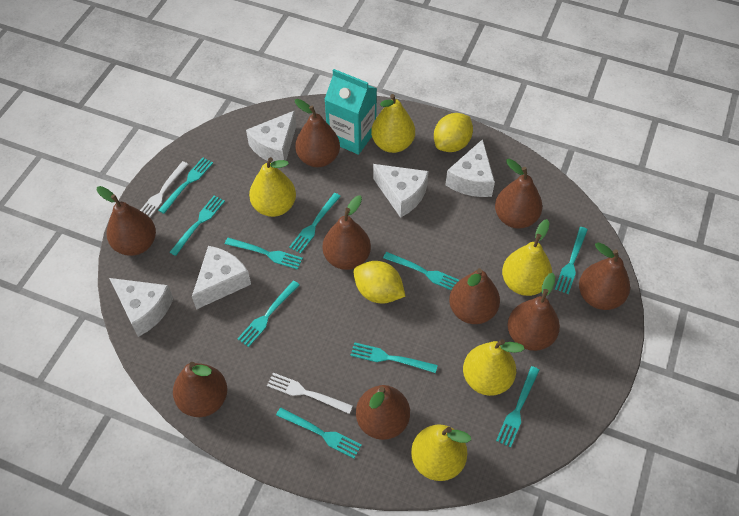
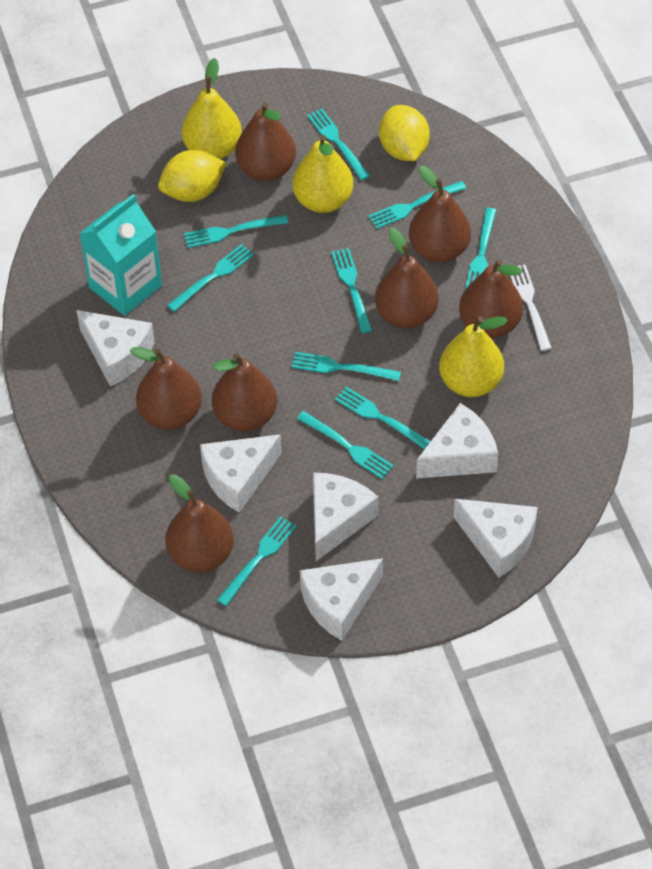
brown pear: [97,186,156,256] [173,362,227,417] [295,99,340,167] [322,195,371,270] [356,385,410,440] [449,268,500,324] [495,159,542,229] [508,273,560,351] [579,243,630,310] = 9 -> [130,347,202,430] [165,474,234,572] [212,353,277,432] [235,102,296,181] [375,228,439,329] [409,165,471,263] [459,259,523,338] = 7
white cheese: [109,278,173,337] [192,246,251,310] [246,110,296,163] [373,164,429,218] [445,139,495,197] = 5 -> [76,310,155,387] [200,434,282,513] [300,558,383,641] [313,473,379,561] [416,403,498,479] [454,499,538,578] = 6
white fork: [140,161,189,217] [267,373,353,414] = 2 -> [510,265,551,351] = 1
yellow pear: [249,157,296,217] [371,94,415,153] [411,425,471,481] [463,339,524,396] [502,219,552,296] = 5 -> [182,58,242,159] [292,135,354,213] [439,317,508,397] = 3

